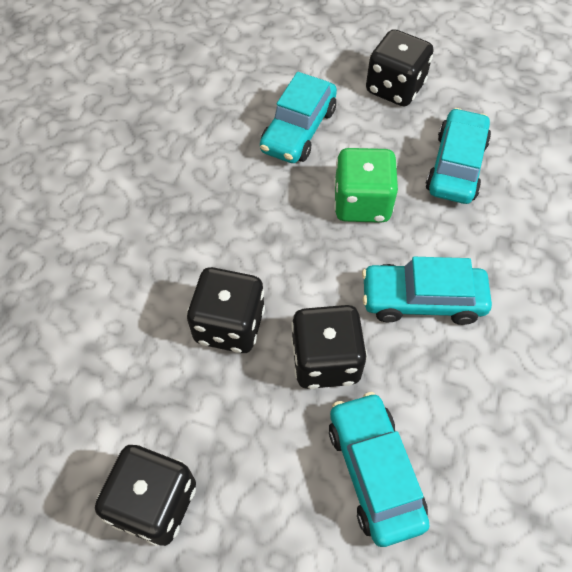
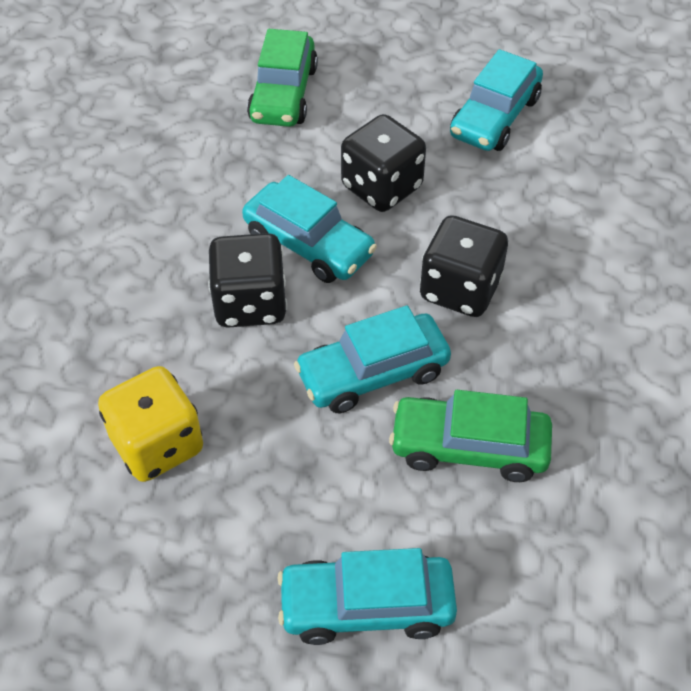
black dice: [95,445,196,546] [187,267,265,353] [291,305,367,389] [366,29,433,106] = 4 -> [208,233,287,328] [341,114,426,212] [420,215,508,317] = 3
green car: none = 0 -> [247,29,318,127] [389,390,552,482] = 2
green dice: [334,148,398,223] = 1 -> none = 0
yellow dice: none = 0 -> [98,366,203,482] = 1

